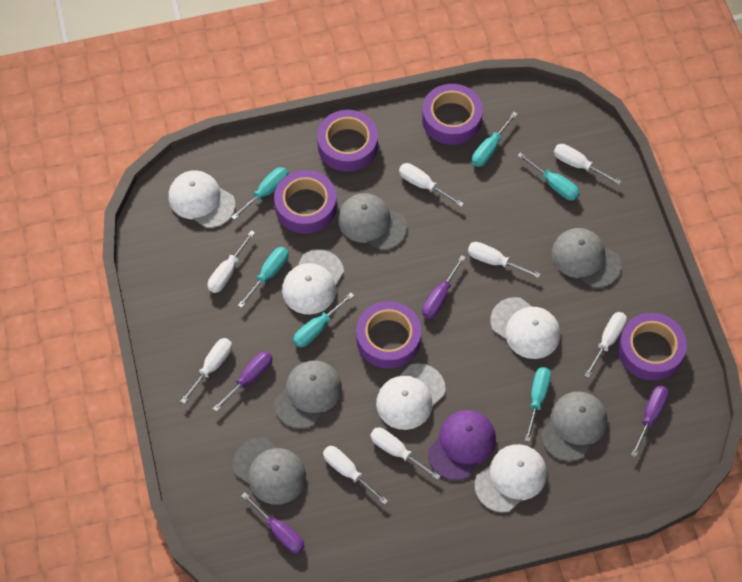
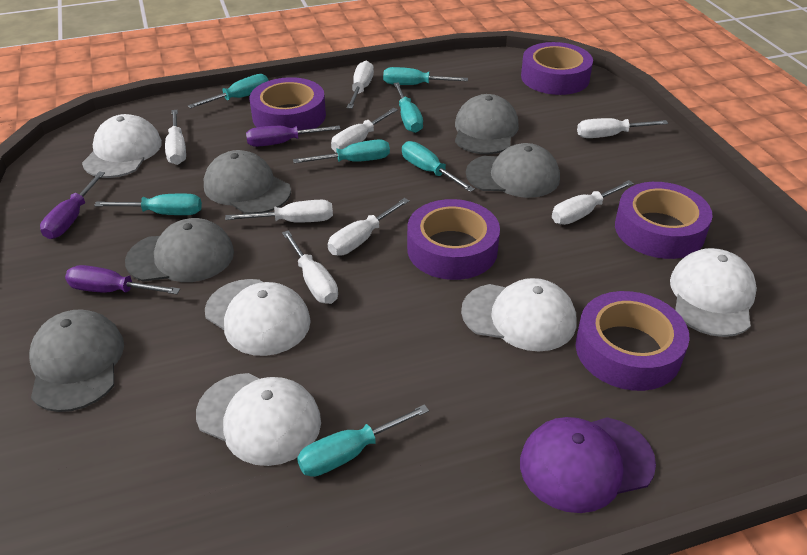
purple screwdriver: [213,351,272,412] [241,492,305,554] [422,255,466,319] [631,385,669,457] = 4 -> [40,171,105,239] [65,265,180,294] [246,126,340,147] = 3
turquoise screwdriver: [231,167,288,220] [238,247,288,308] [293,292,354,347] [472,112,517,167] [517,153,580,200] [525,367,551,442] = 6 -> [94,194,202,215] [188,74,269,109] [293,139,390,163] [297,404,429,477] [383,67,468,85] [394,82,423,133] [402,141,475,192] = 7

